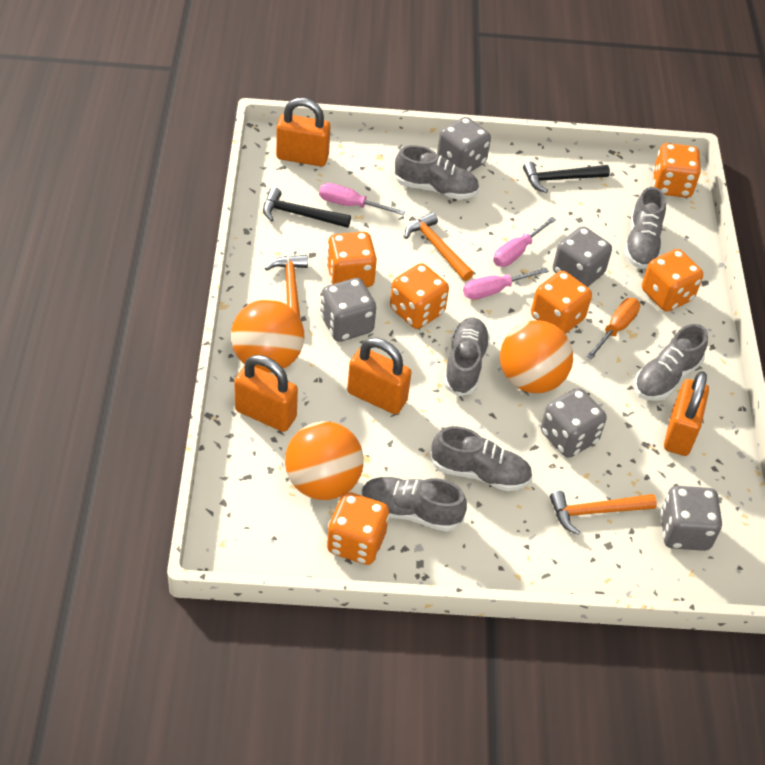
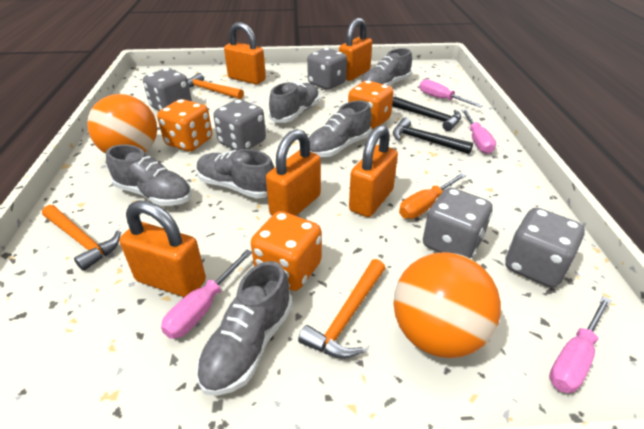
orange ball: [231,299,304,372] [285,421,364,500] [500,320,573,393] = 3 -> [87,94,157,154] [394,252,501,358] = 2
orange dice: [326,232,377,287] [327,492,389,565] [390,263,449,329] [531,271,592,334] [642,249,703,312] [653,143,701,198] = 6 -> [157,99,212,152] [251,211,322,291] [348,80,394,129] = 3
orange padlock: [234,355,298,432] [276,98,330,166] [347,338,412,414] [664,371,709,456] = 4 -> [119,201,206,297] [224,22,266,84] [266,129,321,216] [339,18,372,81] [349,125,398,217] = 5
pink screwdriver: [319,183,405,215] [463,268,549,300] [493,217,556,267] = 3 -> [161,249,252,339] [419,79,483,108] [462,109,496,154] [549,296,611,393] = 4

